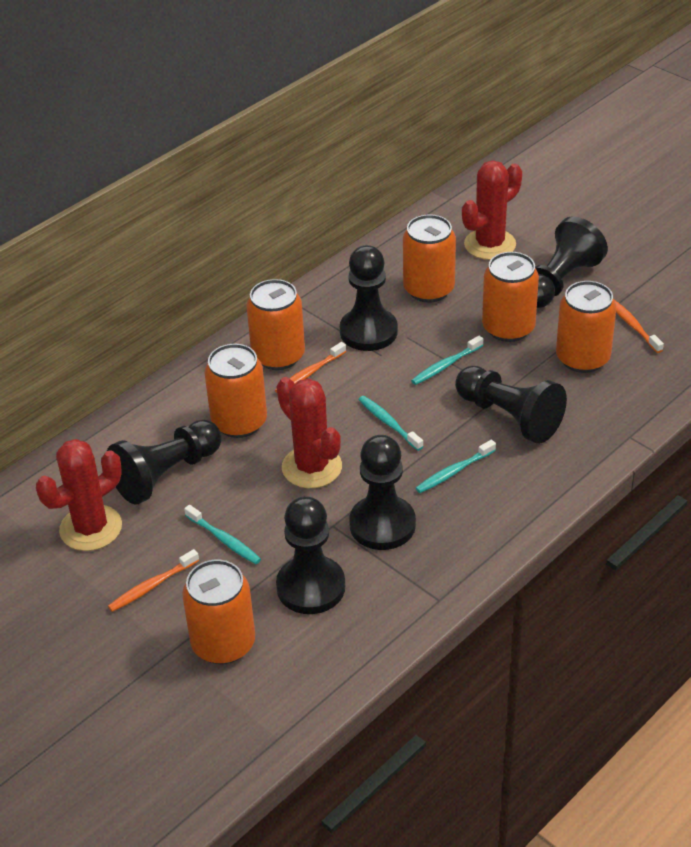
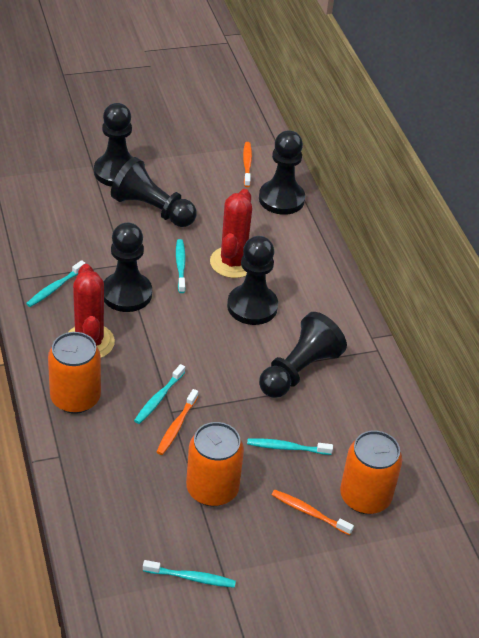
orange can: [182,560,255,664] [205,344,267,438] [246,279,305,370] [403,214,456,303] [482,252,539,342] [556,281,616,373] = 6 -> [48,332,101,414] [186,422,244,506] [340,430,402,514] = 3
red cactus: [36,439,122,551] [277,377,342,488] [462,161,522,260] = 3 -> [69,264,115,358] [210,189,252,278] = 2
turquoise toothbrush: [184,505,261,564] [359,396,423,451] [411,336,483,385] [416,440,496,493] = 4 -> [26,260,85,307] [134,364,185,424] [143,560,236,588] [176,239,186,293] [247,438,333,455] = 5

